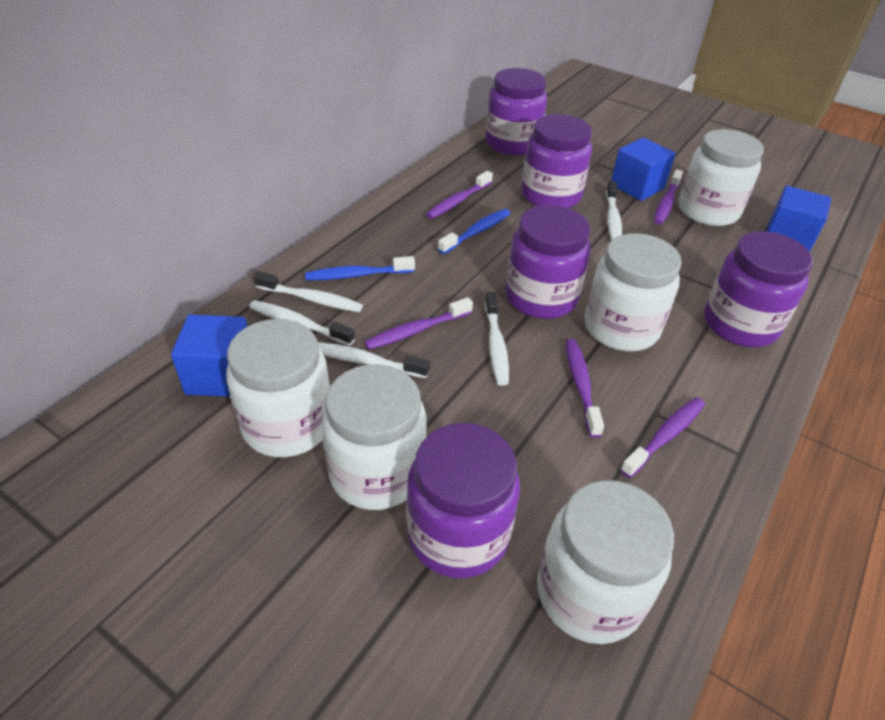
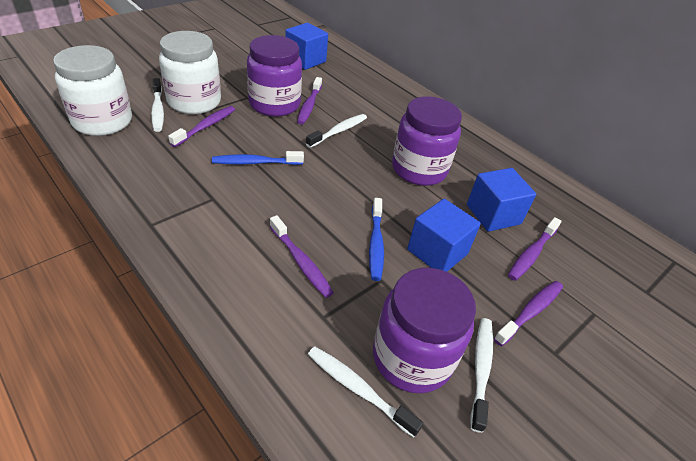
purple jar: [406,423,520,578] [486,68,547,155] [505,205,591,319] [521,114,592,208] [704,231,813,347] = 5 -> [247,35,302,117] [373,268,476,393] [392,96,462,186] = 3
white jar: [226,319,330,457] [321,364,427,510] [537,480,674,644] [584,233,682,351] [679,129,764,226] = 5 -> [53,45,132,136] [159,31,221,114] = 2
white toothbrush: [249,300,355,346] [254,272,363,312] [318,342,430,378] [485,292,509,386] [606,181,622,241] = 5 -> [151,78,164,132] [306,114,367,148] [308,346,423,437] [471,318,493,433] = 4

